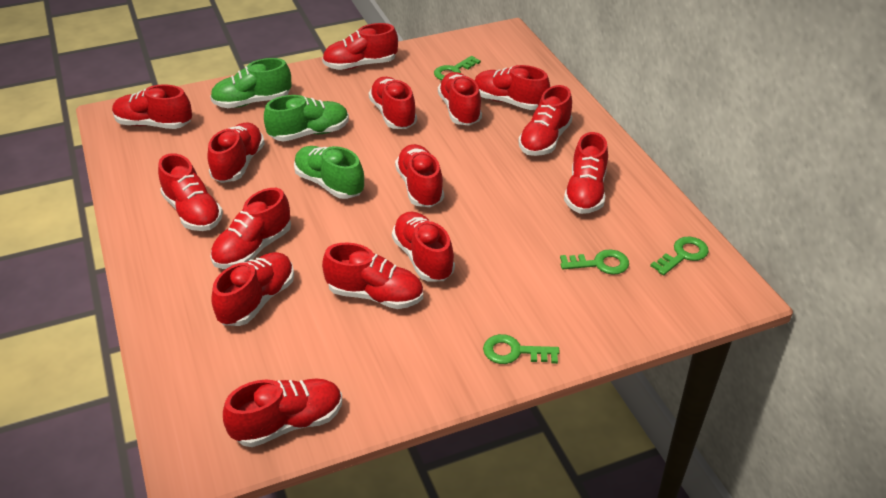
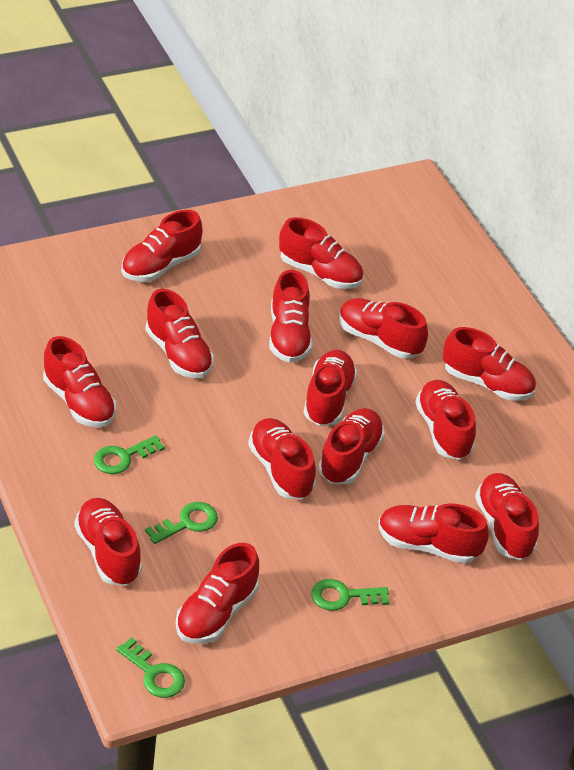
green shoe: [210,58,292,108] [264,95,349,142] [294,146,364,199] = 3 -> none = 0

